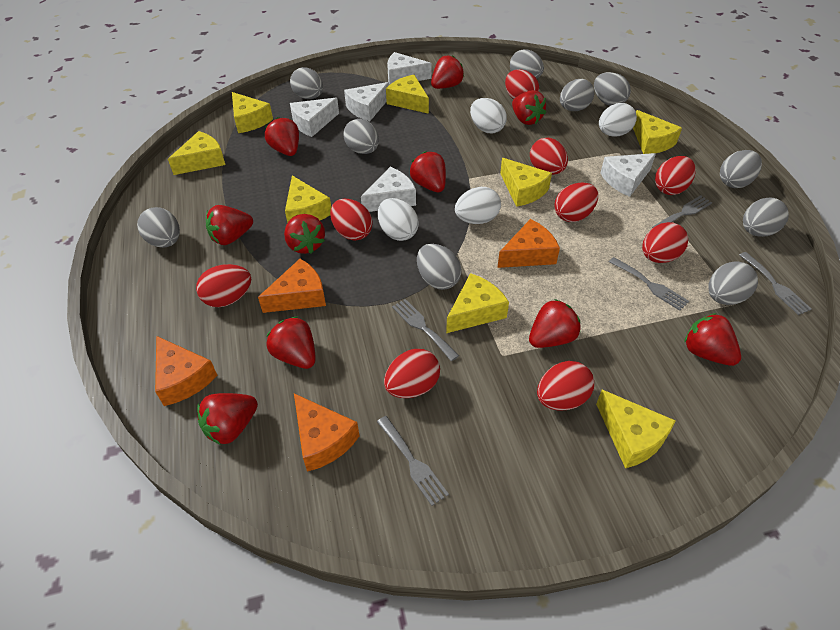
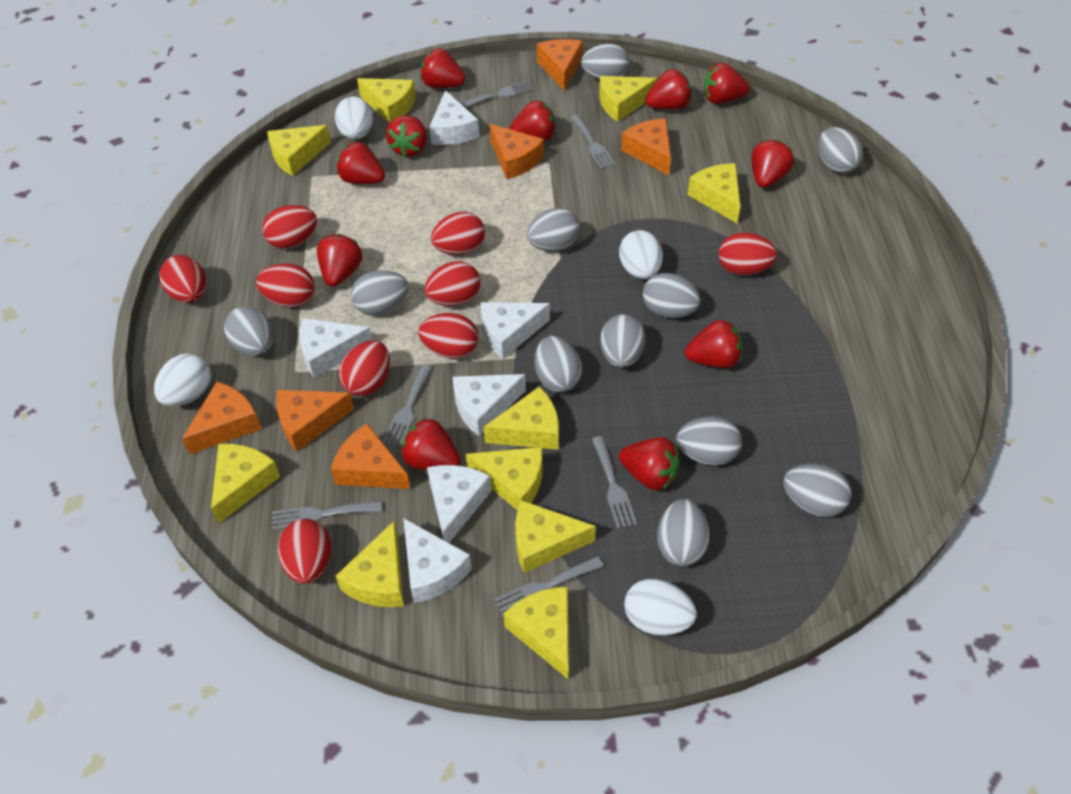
grey egg: [137,207,180,248] [290,67,323,99] [344,119,379,154] [417,244,462,290] [510,49,544,79] [560,79,594,111] [594,72,631,106] [708,261,758,305] [720,150,762,188] [743,197,789,237] = 10 -> [224,306,273,356] [351,270,409,316] [527,208,580,251] [534,336,582,393] [581,43,629,80] [600,314,646,368] [643,273,701,318] [657,499,710,566] [676,416,742,465] [783,464,852,517] [818,127,863,173] = 11
grey fork: [377,416,449,506] [392,299,459,361] [609,257,689,311] [652,195,712,228] [739,252,812,315] = 5 -> [272,501,382,530] [383,364,432,447] [460,80,534,108] [494,556,604,618] [571,114,615,169] [592,436,637,529] = 6
orange cheese: [155,336,218,406] [258,259,326,313] [294,393,359,472] [497,219,560,268] = 4 -> [182,382,261,454] [276,390,354,451] [331,424,410,489] [489,124,544,179] [537,39,583,91] [621,119,671,175] = 6
red strawberry: [197,393,258,445] [206,205,253,245] [265,117,299,156] [267,316,316,369] [284,214,325,254] [410,151,446,192] [431,55,464,89] [512,90,546,125] [529,299,581,348] [684,313,741,366] = 10 -> [317,234,362,287] [337,142,385,184] [386,116,427,157] [401,418,461,470] [420,49,465,88] [509,101,556,141] [619,437,680,490] [646,69,692,110] [685,320,742,368] [704,63,750,104] [751,140,794,188] = 11
white cheese: [290,98,339,137] [344,82,389,121] [361,167,416,212] [387,52,432,85] [600,153,656,197] = 5 -> [299,318,372,378] [403,518,472,603] [427,465,491,543] [429,90,479,145] [453,374,526,436] [481,302,550,359] = 6
yellow cheese: [168,131,225,175] [232,92,273,133] [285,176,331,223] [386,75,429,114] [446,273,509,333] [500,158,552,207] [596,390,676,468] [633,110,682,154] = 8 -> [211,444,280,524] [267,125,331,176] [336,521,404,607] [357,78,416,123] [466,447,543,510] [484,387,559,450] [504,587,569,679] [515,500,596,573] [599,76,657,122] [688,163,740,223] = 10

